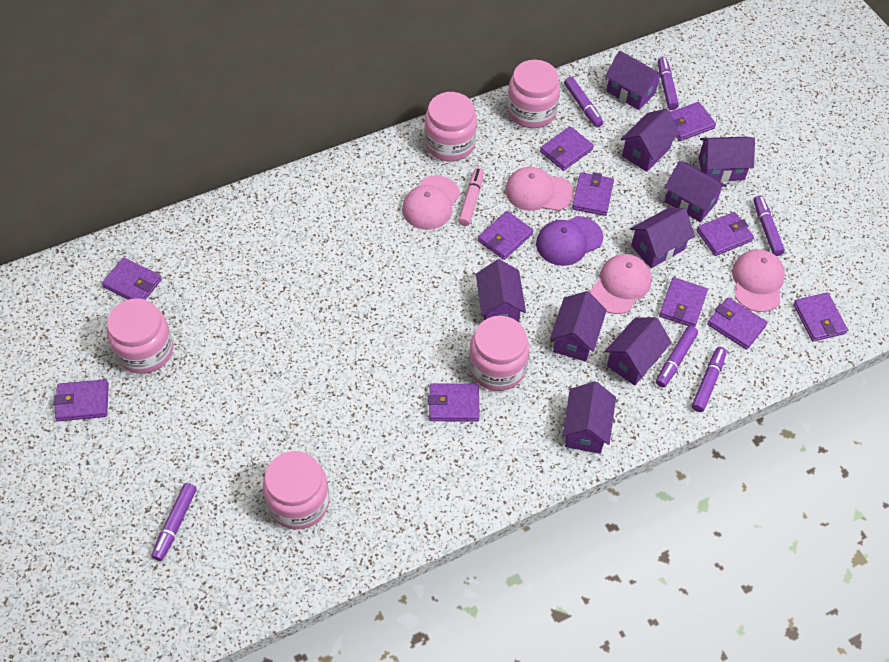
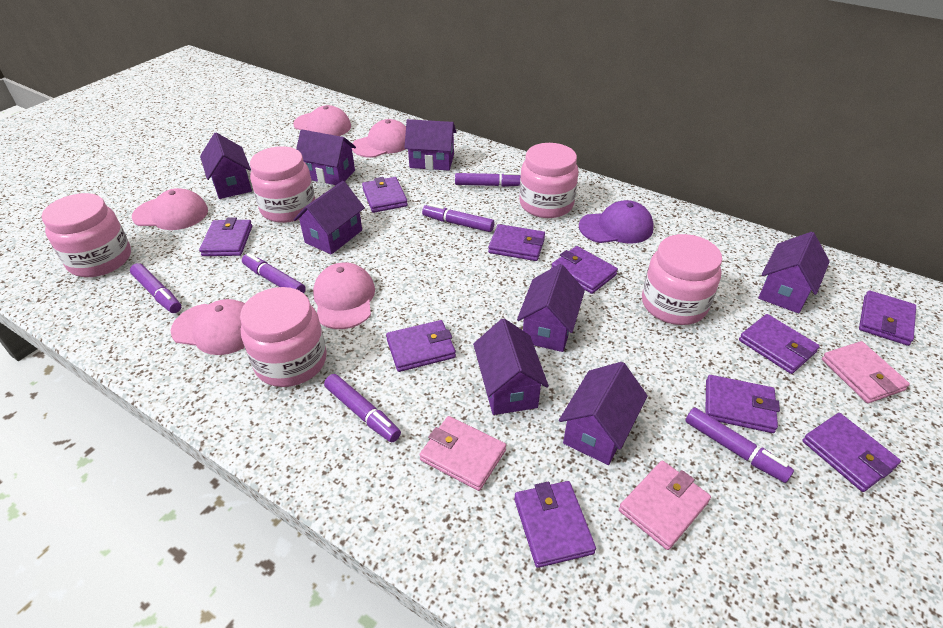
pink cap: [402,175,460,230] [505,167,574,211] [590,254,652,314] [732,249,785,312] = 4 -> [132,188,208,230] [171,299,245,355] [293,105,351,136] [313,263,375,329] [352,119,406,158] = 5
pink marker: [458,168,484,226] = 1 -> none = 0
pink wallet: none = 0 -> [419,416,506,491] [619,461,711,550] [822,341,910,403] = 3
purple house: [476,259,526,322] [550,291,607,362] [562,381,616,454] [605,51,664,110] [605,317,672,386] [620,109,680,172] [630,208,695,268] [664,161,727,222] [698,137,755,182] = 9 -> [200,132,252,199] [293,181,365,255] [296,129,356,185] [404,119,456,170] [473,319,549,415] [517,264,585,352] [559,362,648,465] [758,232,830,313] = 8
purple wallet: [53,379,109,421] [102,257,162,300] [428,384,480,422] [478,211,533,260] [540,126,594,171] [572,172,614,216] [659,277,708,327] [670,102,716,141] [697,212,754,256] [707,297,767,350] [793,293,848,342] = 11 -> [199,217,252,256] [362,177,408,213] [386,320,456,372] [488,224,545,261] [514,481,596,568] [551,246,618,294] [705,375,780,433] [739,314,820,374] [802,413,901,492] [859,290,916,346] = 10

